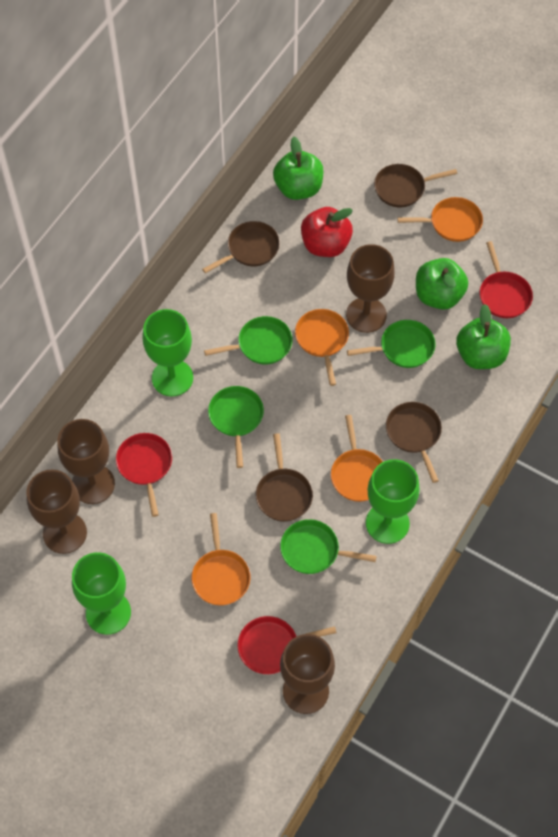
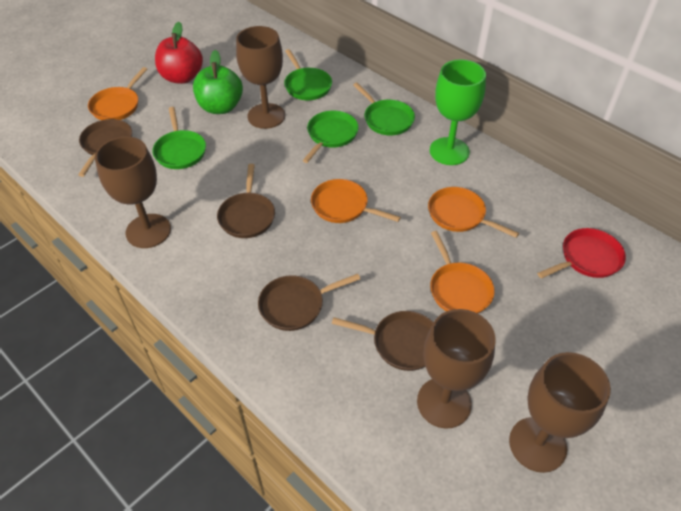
green apple: [273,137,324,200] [416,258,468,310] [456,304,511,369] = 3 -> [193,50,243,114] = 1
green goblet: [72,552,131,635] [143,309,193,397] [366,459,420,544] = 3 -> [430,59,486,165] = 1
red pan: [116,433,172,517] [237,616,337,674] [479,241,533,318] = 3 -> [537,228,626,278] = 1

